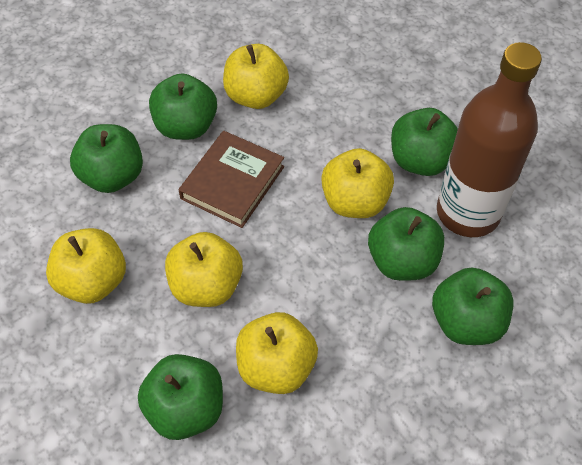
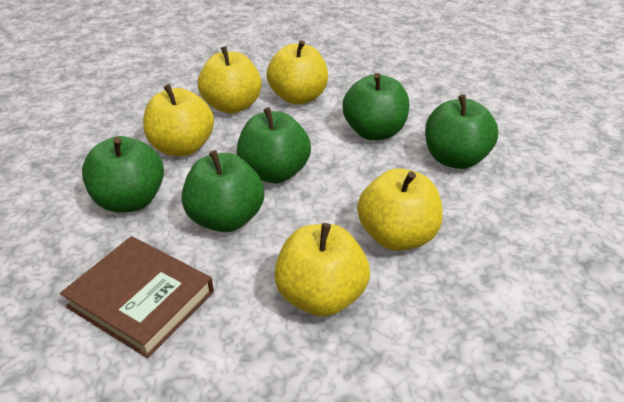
brown bottle: [437,42,542,237] = 1 -> none = 0
green apple: [70,124,143,193] [138,354,223,440] [149,73,217,140] [368,207,444,281] [391,108,458,176] [432,267,514,345] = 6 -> [82,136,164,213] [182,150,265,232] [237,107,311,183] [343,73,409,140] [425,95,498,169] = 5

